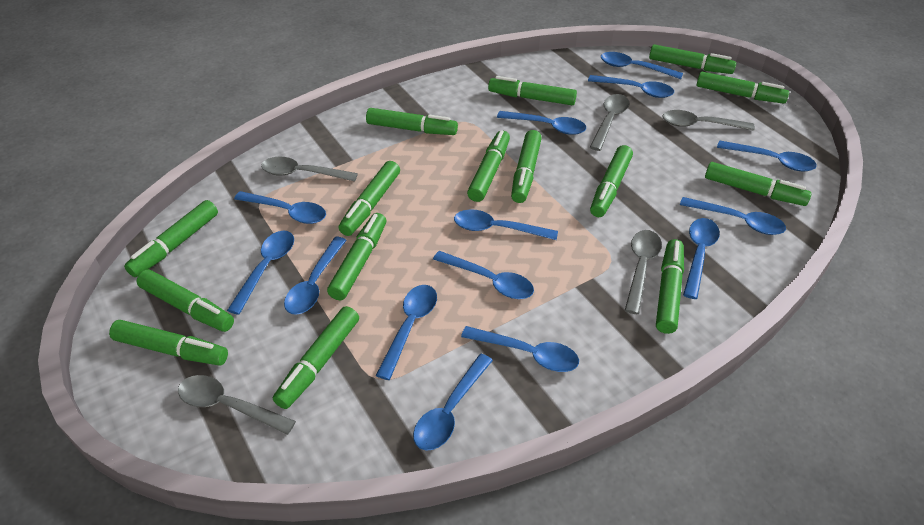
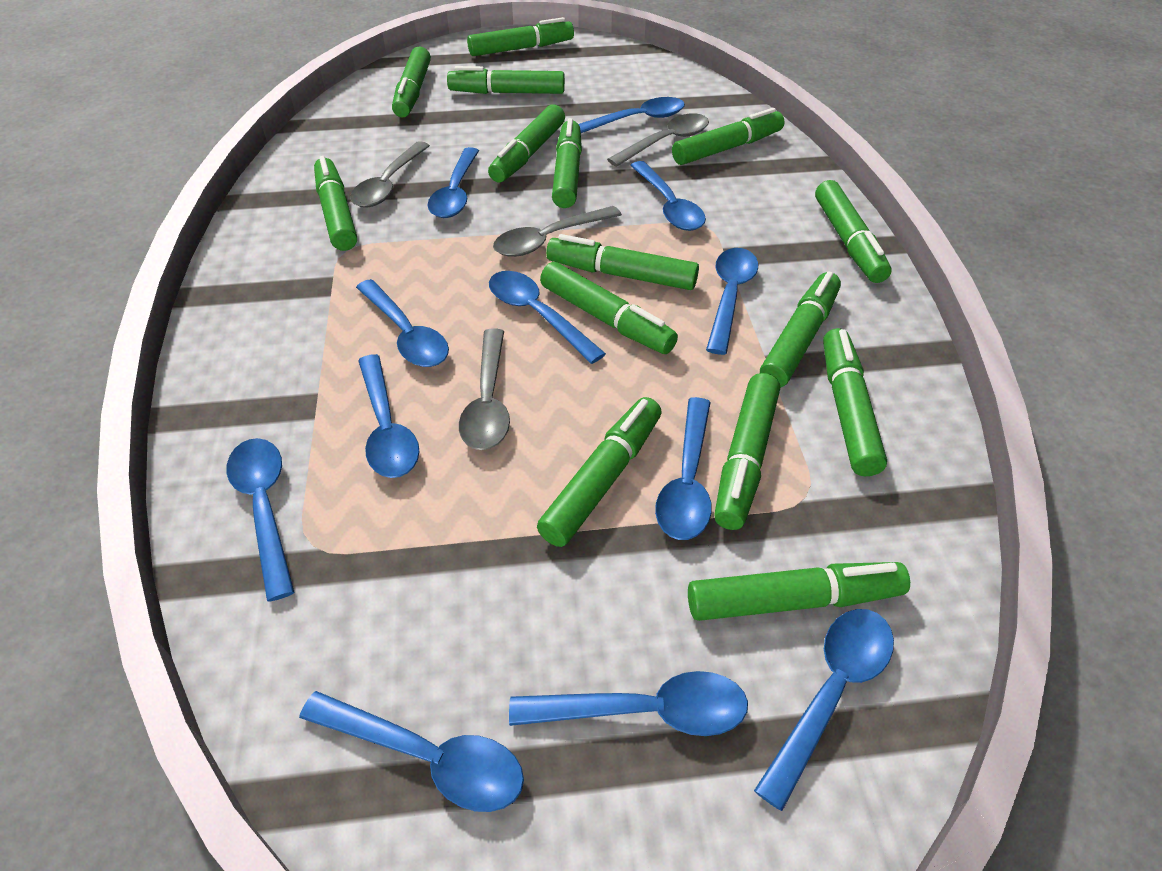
blue spoon: [227,231,294,315] [234,191,326,224] [284,237,347,315] [376,285,437,380] [413,354,493,450] [433,251,534,299] [454,209,558,240] [461,326,579,372] [497,111,586,135] [588,75,674,98] [601,52,683,79] [680,197,786,235] [683,218,720,299] [717,140,817,172] = 14 -> [227,438,294,602] [299,691,524,812] [356,279,449,367] [358,354,420,478] [428,147,479,218] [489,271,606,364] [509,671,748,736] [579,97,685,133] [630,161,706,231] [655,397,712,540] [706,248,758,355] [754,609,894,811] = 12
grey spoon: [178,375,296,435] [261,157,358,181] [590,94,629,151] [624,230,662,314] [662,110,755,131] = 5 -> [350,141,430,208] [459,329,510,450] [493,206,622,257] [607,113,709,167] = 4

